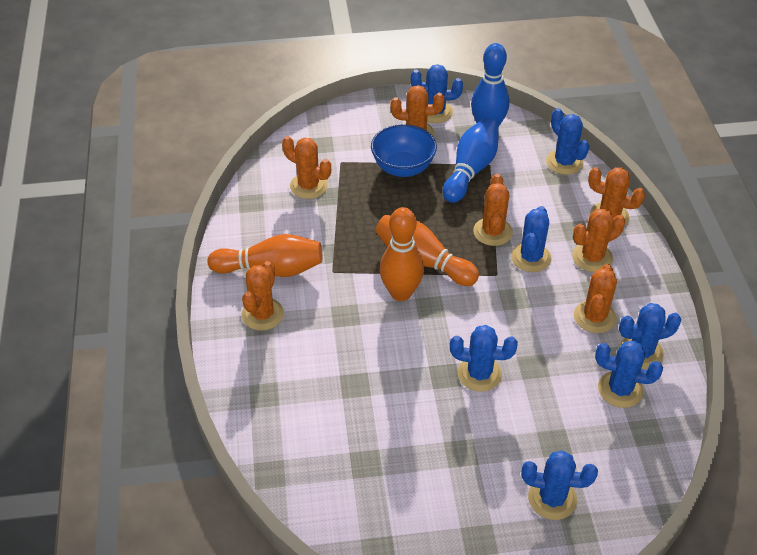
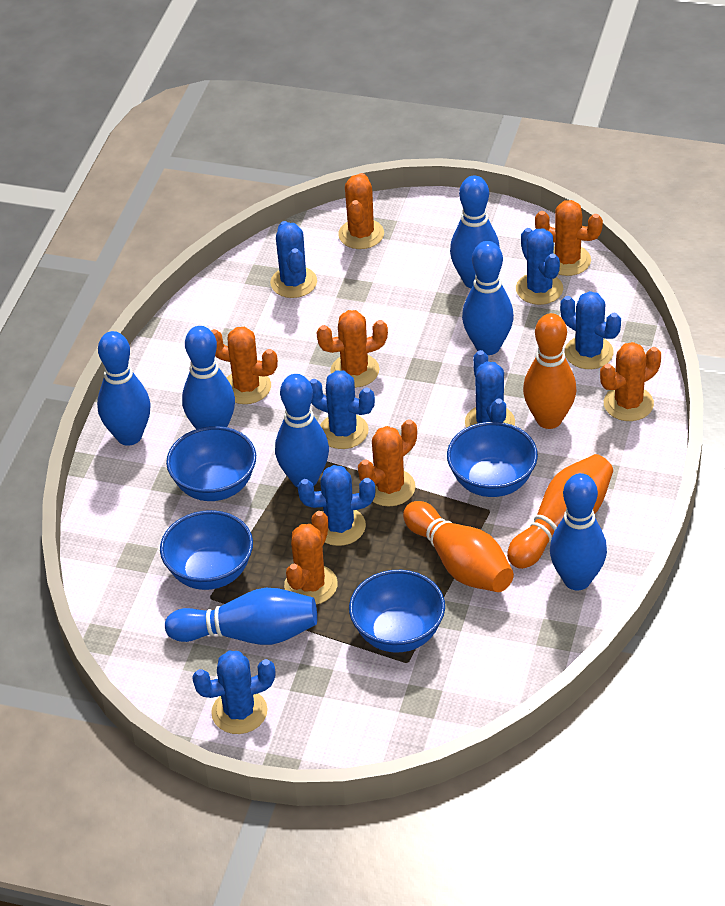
blue bowl: [371,124,437,177] = 1 -> [160,510,253,590] [166,426,256,501] [349,570,445,653] [447,422,538,497] = 4
blue bowling pin: [443,118,499,203] [471,43,509,126] = 2 -> [97,331,151,446] [165,588,317,645] [182,326,235,429] [275,374,329,488] [450,176,500,288] [462,241,514,355] [550,473,607,590] = 7

